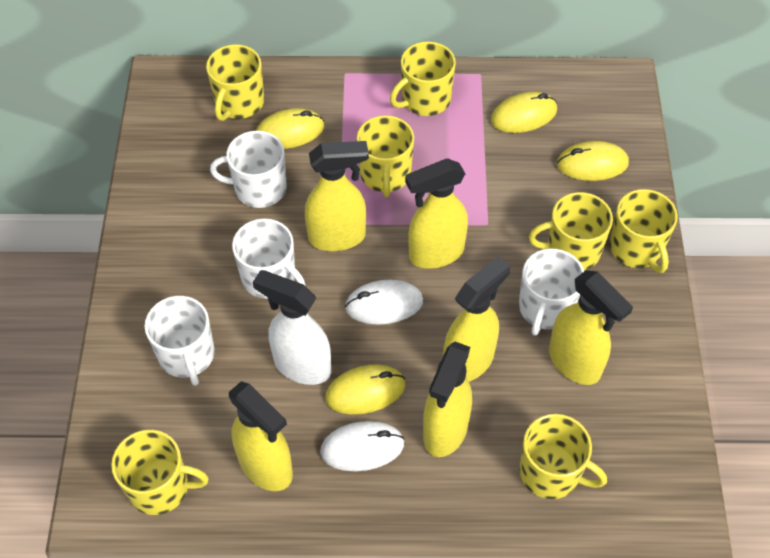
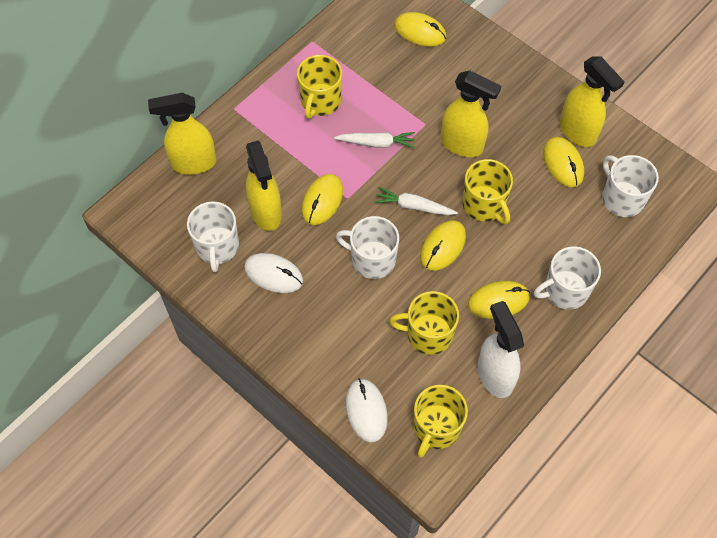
white carrot: none = 0 -> [334,132,415,148] [374,187,458,215] = 2
yellow mouse: [256,108,324,149] [325,365,405,415] [491,92,557,133] [557,141,629,181] = 4 -> [302,174,343,225] [394,12,446,47] [420,220,466,271] [468,281,530,319] [543,137,584,187] = 5
yellow mug: [111,430,209,515] [206,44,264,121] [357,115,414,197] [390,41,456,116] [519,414,607,499] [529,192,613,270] [609,189,678,273] = 7 -> [297,55,342,119] [389,291,459,355] [414,385,468,458] [462,159,513,224] = 4
yellow spray bottle: [229,381,293,491] [305,141,369,251] [405,159,468,269] [423,342,472,457] [443,257,510,382] [549,270,633,385] = 6 -> [148,93,216,175] [246,140,282,231] [441,70,501,157] [560,56,625,147] = 4

